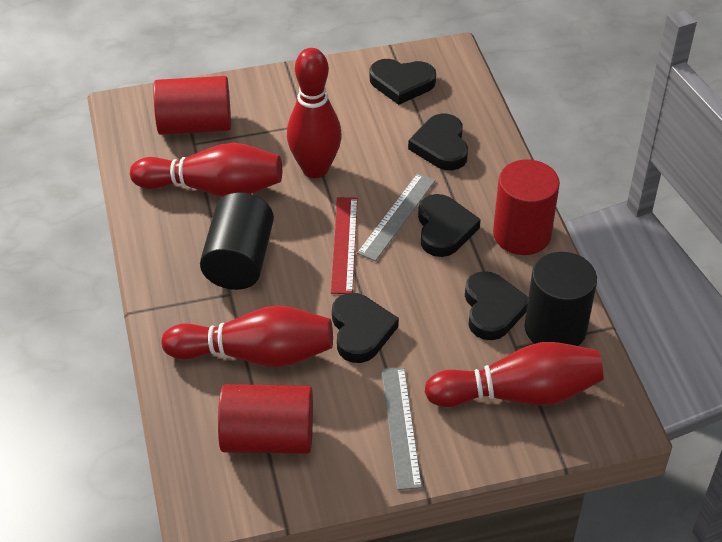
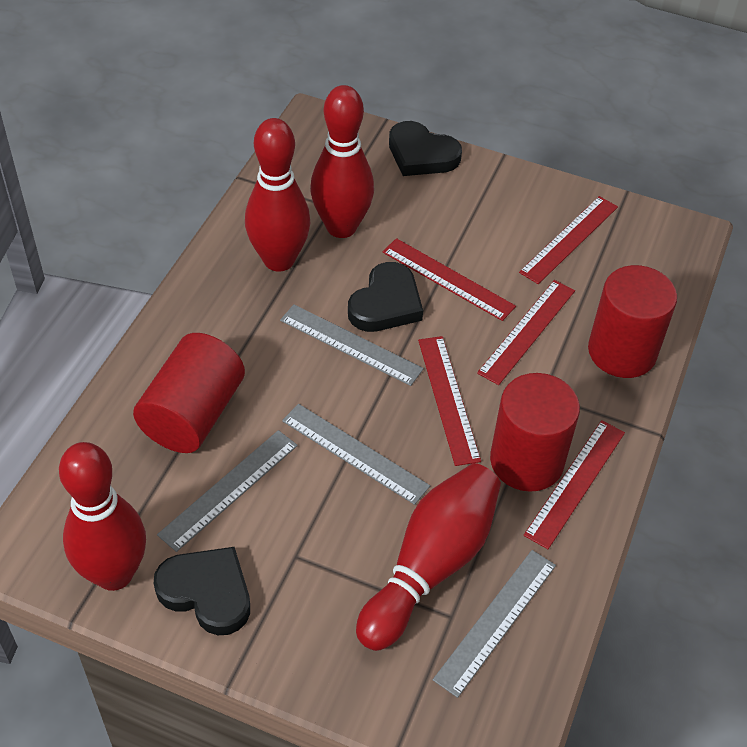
black cylinder: [200,192,274,290] [525,252,597,346] = 2 -> none = 0
black heart: [332,293,399,363] [370,59,436,105] [408,113,468,170] [418,194,481,257] [465,271,528,340] = 5 -> [154,547,250,635] [348,262,423,332] [389,121,462,176] = 3
grey ruler: [357,173,436,261] [381,367,422,490] = 2 -> [157,430,298,552] [280,304,424,386] [282,404,430,505] [433,550,556,698] = 4
red ruler: [331,197,358,294] = 1 -> [382,238,516,321] [418,336,481,466] [477,280,575,385] [519,196,618,284] [524,420,625,549] = 5

